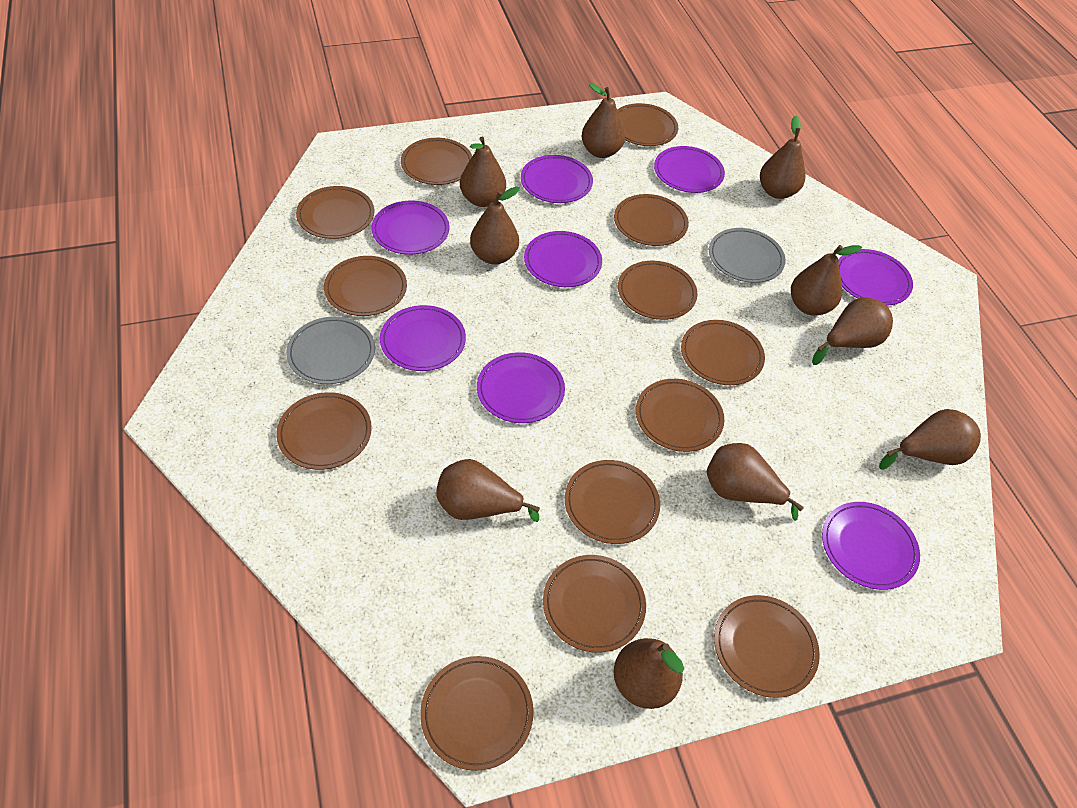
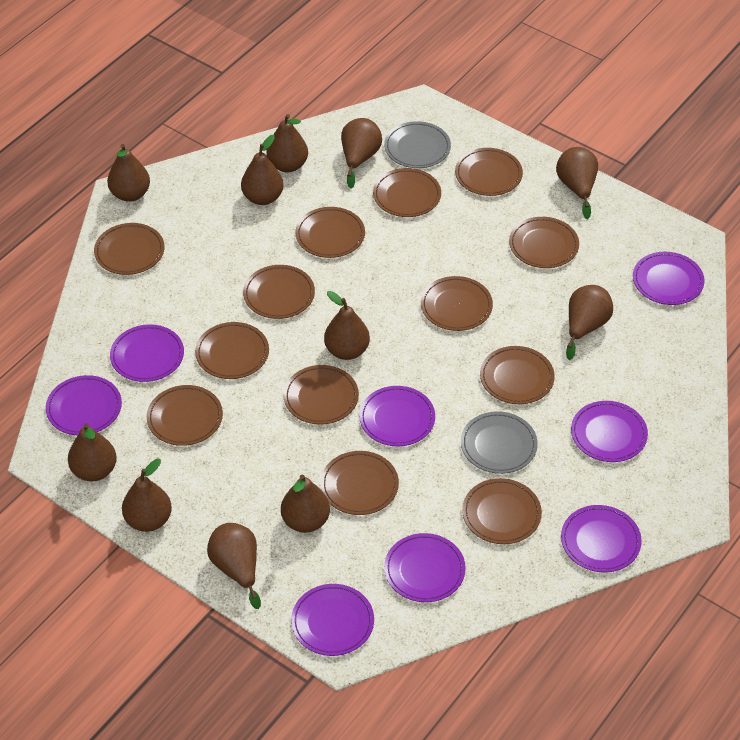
brown pear: [436,459,540,522] [460,137,506,207] [470,186,520,264] [581,83,625,158] [613,638,684,709] [707,443,804,521] [760,116,805,199] [791,245,862,316] [812,297,893,365] [879,409,981,470] = 10 -> [68,423,117,482] [107,144,150,202] [122,459,172,532] [207,523,261,609] [241,135,284,205] [267,114,308,172] [281,475,330,533] [324,291,370,360] [341,118,382,188] [556,147,598,219] [566,285,613,360] = 11

